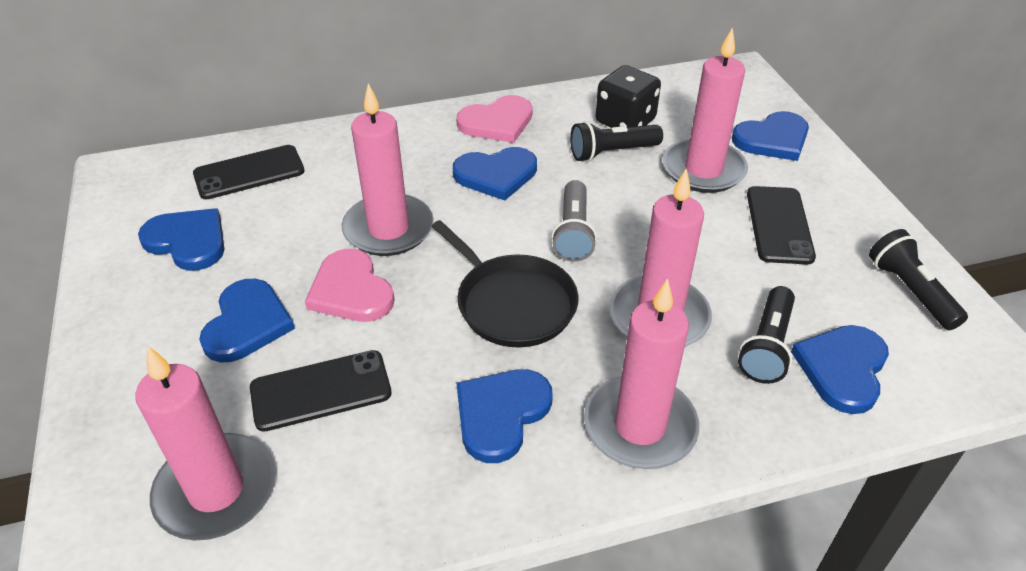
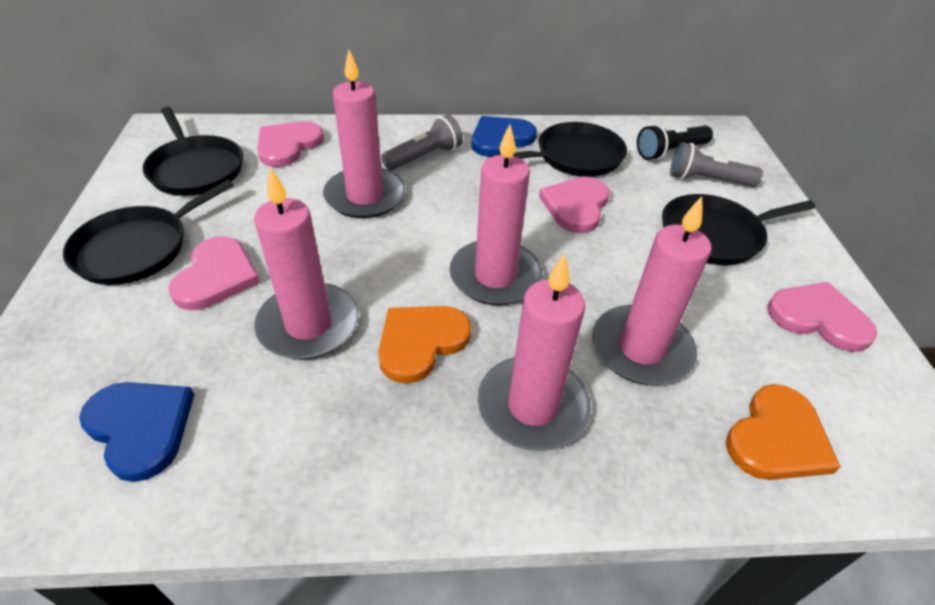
black dice: [596,65,661,128] = 1 -> none = 0
black flashlight: [570,121,663,162] [738,286,795,384] [869,229,968,330] = 3 -> [637,124,713,160] = 1
black pan: [431,220,579,348] = 1 -> [63,179,234,285] [142,107,243,196] [491,122,627,177] [662,194,816,265] = 4
black phone: [193,145,305,200] [250,350,391,432] [747,186,816,264] = 3 -> none = 0
blue heart: [138,208,225,271] [199,279,295,363] [453,147,537,201] [457,369,553,463] [732,111,809,161] [791,325,889,414] = 6 -> [79,382,194,482] [472,116,537,157] = 2
grey flashlight: [551,180,597,262] = 1 -> [381,114,463,171] [670,142,763,187] = 2
orange heart: none = 0 -> [378,306,472,384] [726,384,841,480] = 2
pink heart: [305,249,395,322] [456,95,533,143] = 2 -> [168,236,260,310] [257,121,324,167] [539,177,610,233] [767,282,877,352] = 4

